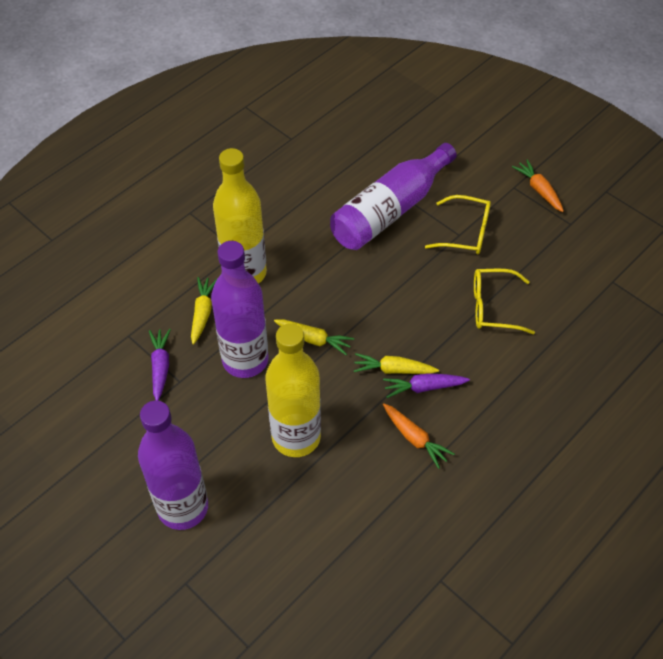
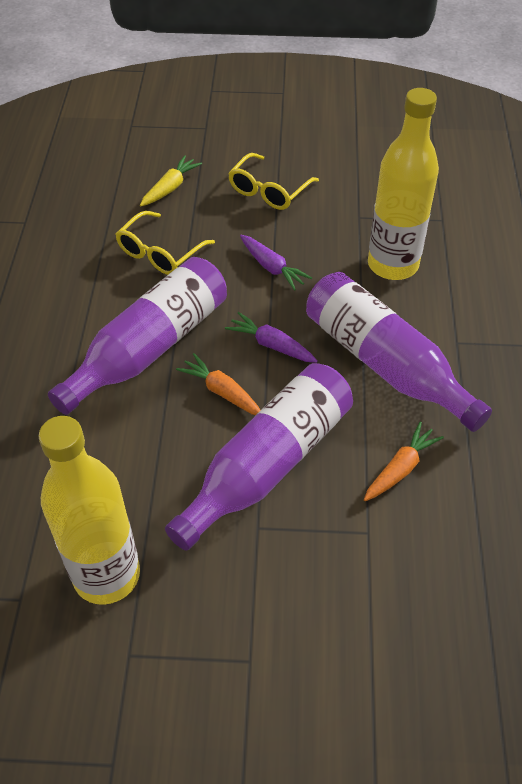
yellow carrot: [191,277,218,345] [274,319,354,355] [354,353,439,374] = 3 -> [140,155,202,206] = 1

